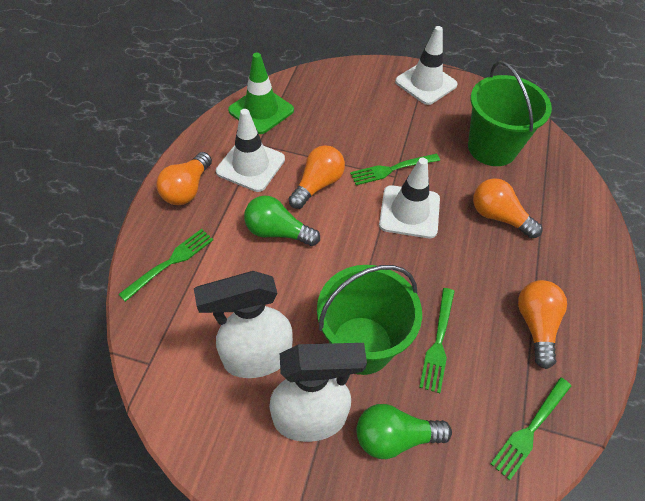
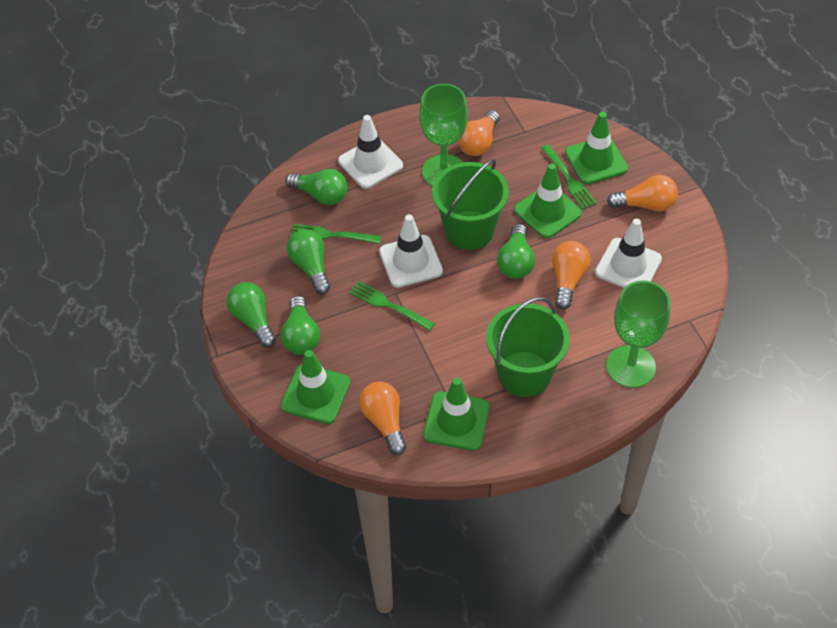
green fork: [118,229,213,302] [350,154,440,185] [419,288,455,393] [490,377,571,481] = 4 -> [290,224,381,244] [349,281,435,331] [541,144,597,209] = 3
green goblet: none = 0 -> [419,84,468,186] [606,280,670,388] = 2
green light bulb: [244,195,320,246] [356,404,452,459] = 2 -> [226,282,276,348] [281,296,320,355] [285,169,347,205] [287,229,330,294] [497,224,535,279] = 5
green traffic cone: [228,53,294,134] = 1 -> [281,350,350,424] [423,377,490,451] [514,163,582,239] [565,112,628,184] = 4
white spray bottle: [194,271,293,378] [269,343,367,442] = 2 -> none = 0

